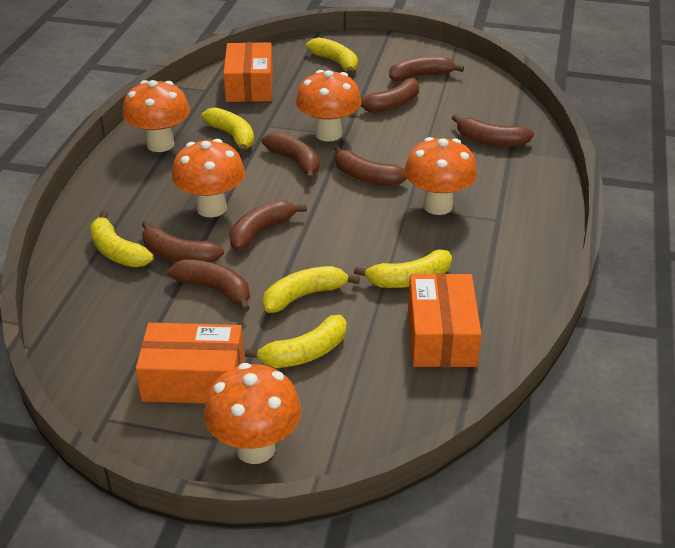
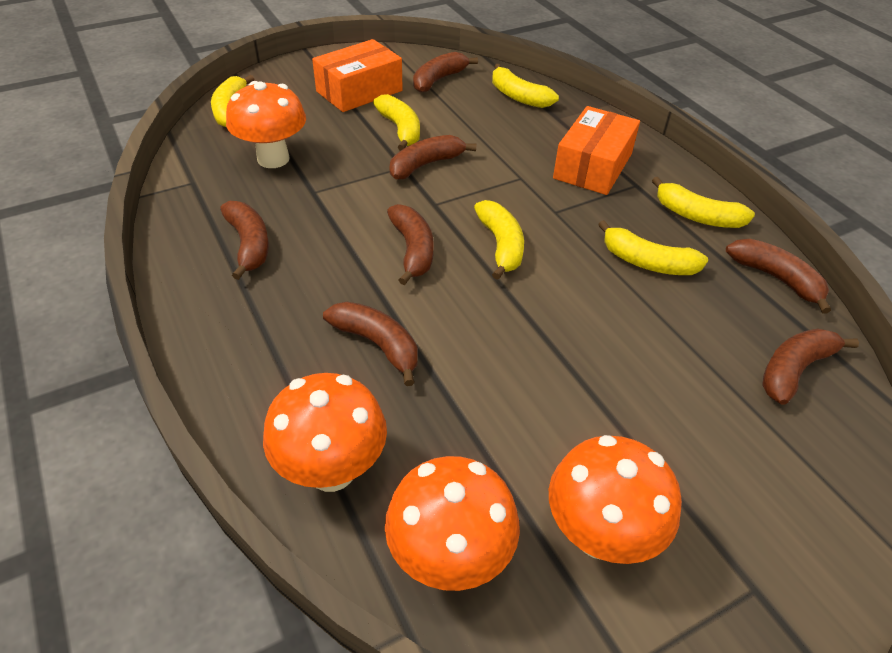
brown banana: [142,221,224,262] [168,259,250,312] [229,200,307,251] [261,132,320,180] [334,145,407,186] [360,78,419,113] [389,55,464,81] [452,114,534,147] = 8 -> [220,201,269,280] [323,302,418,386] [387,204,434,285] [390,135,477,180] [413,52,478,93] [726,239,831,313] [762,329,859,404] = 7
orange box: [135,323,244,403] [223,42,273,102] [408,273,481,367] = 3 -> [312,39,403,112] [553,106,640,195] = 2
orange mushroom: [122,80,190,152] [172,139,245,217] [204,363,301,464] [296,70,361,141] [404,137,477,215] = 5 -> [226,81,306,168] [263,373,387,492] [385,456,520,591] [549,435,682,564] = 4

